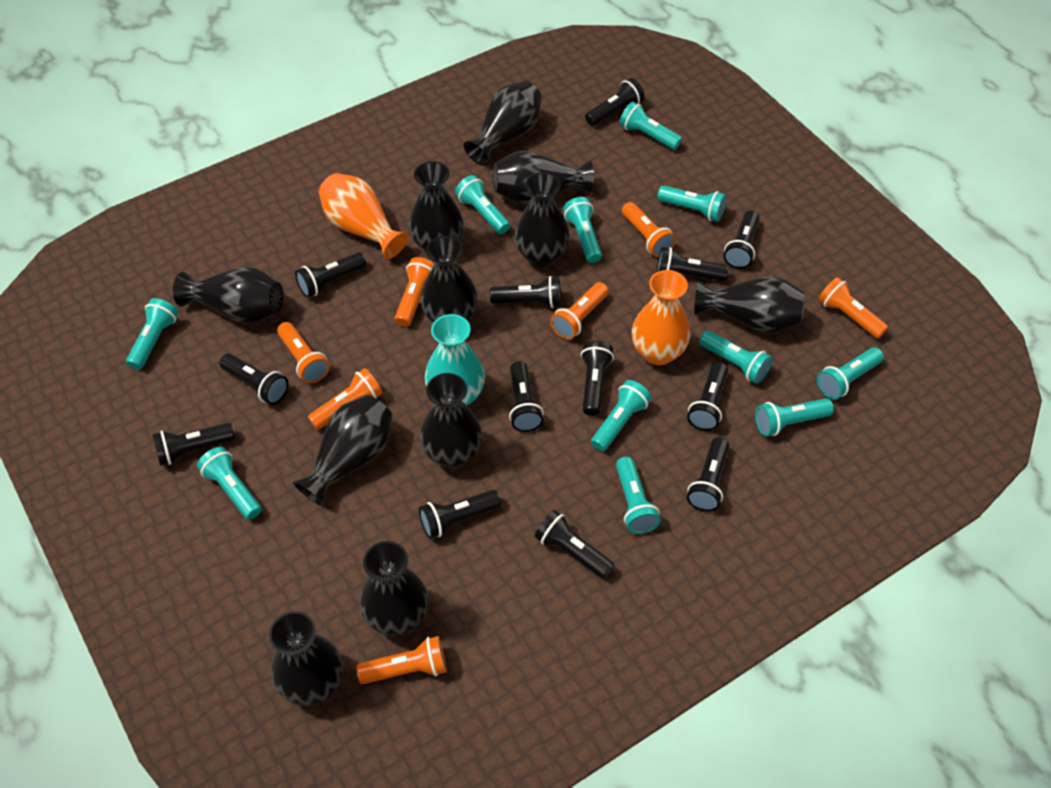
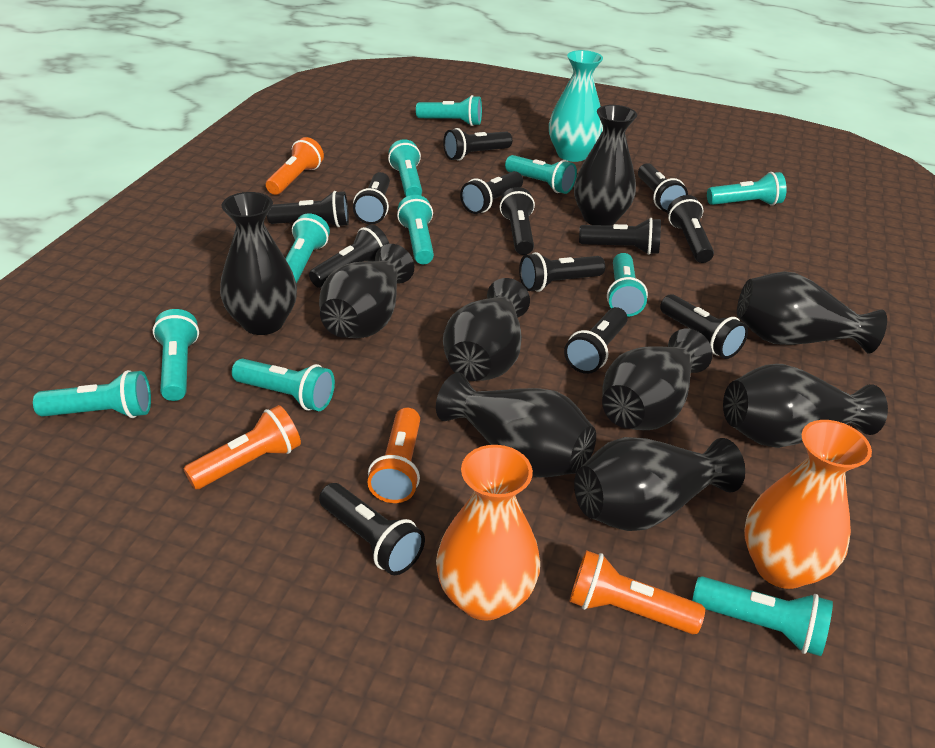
black vase: [173,266,283,324] [269,611,343,706] [293,395,393,506] [360,541,428,636] [409,161,464,252] [420,235,478,323] [420,373,482,468] [464,81,542,166] [493,151,594,204] [515,172,570,268] [694,276,805,333] = 11 -> [220,192,297,335] [319,244,414,338] [436,372,596,477] [443,278,530,381] [574,105,637,226] [574,437,745,531] [602,329,713,430] [723,364,888,448] [737,271,887,353] = 9
orange flashlight: [277,322,330,383] [308,368,383,430] [356,636,447,684] [395,257,434,327] [550,282,608,340] [622,202,676,257] [818,277,888,339] = 7 -> [183,405,301,489] [266,137,324,195] [367,408,420,503] [569,550,705,634] = 4

